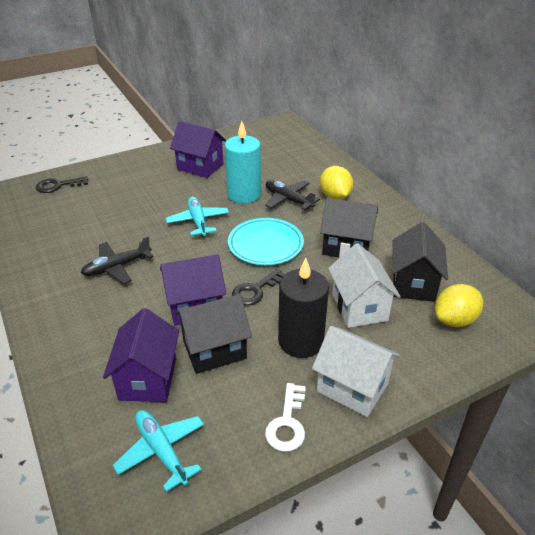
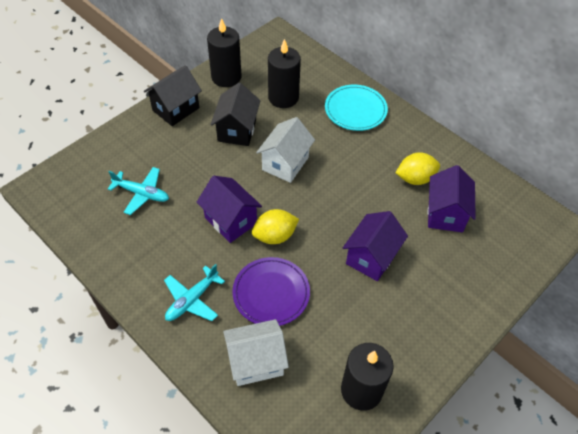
black candle: [278,258,329,358] = 1 -> [207,18,241,87] [268,39,301,108] [341,343,394,411] = 3
black house: [175,294,252,374] [320,198,378,258] [392,222,448,302] = 3 -> [144,65,202,126] [210,83,261,146] = 2
black key: [36,176,88,193] [232,268,285,306] = 2 -> none = 0
black plane: [81,236,154,284] [265,180,320,210] = 2 -> none = 0
purple plate: none = 0 -> [232,257,310,326] = 1
turquoise candle: [225,121,261,204] = 1 -> none = 0
white key: [265,383,306,452] = 1 -> none = 0

